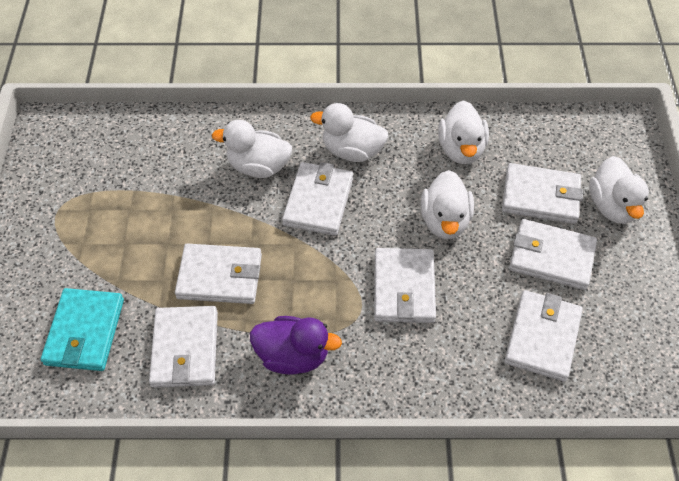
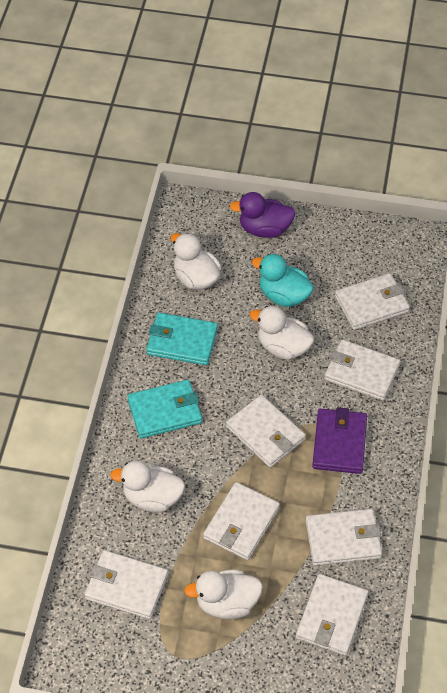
purple wallet: none = 0 -> [312,407,367,474] = 1
turquoise duck: none = 0 -> [252,254,314,307] = 1
turquoise wallet: [41,288,124,371] = 1 -> [127,380,202,438] [146,313,218,365] = 2
white duck: [212,120,292,178] [310,103,389,162] [421,170,474,239] [438,100,489,164] [589,156,649,224] = 5 -> [110,461,185,512] [171,233,221,290] [184,570,263,619] [249,306,314,360] = 4

